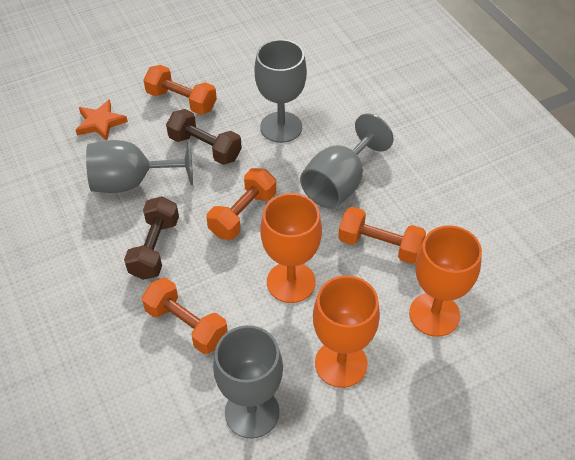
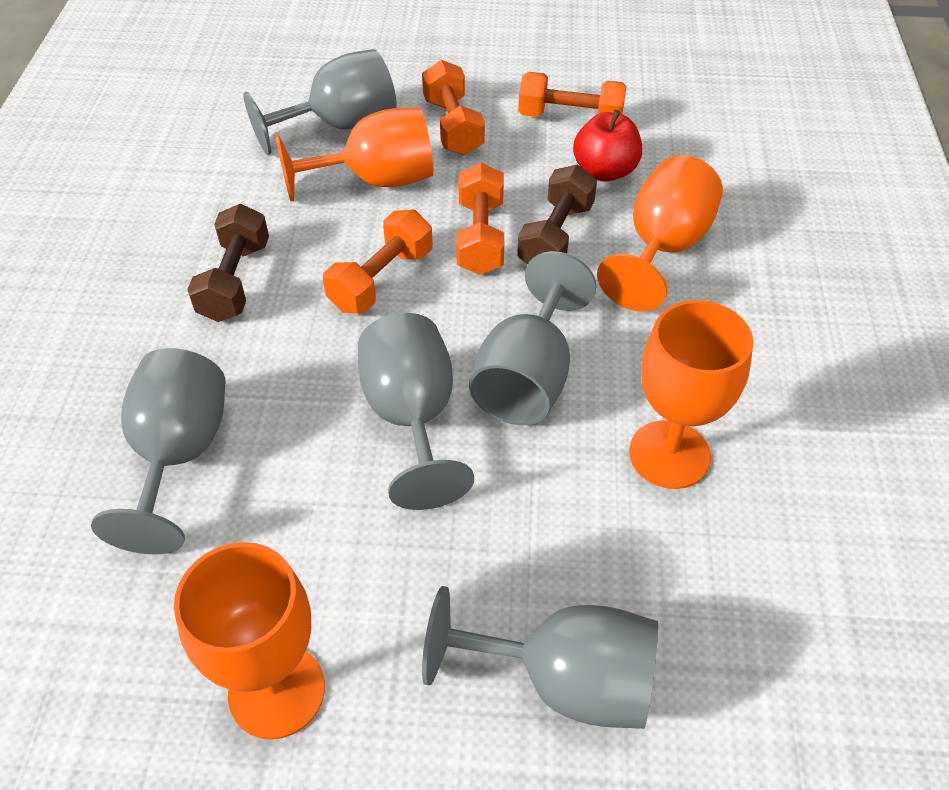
grey goblet: [86,140,193,193] [213,325,283,439] [254,39,307,143] [300,113,394,209] = 4 -> [91,348,225,555] [243,49,397,155] [358,313,474,510] [422,586,658,729] [469,251,596,425] = 5
orange goblet: [260,193,322,303] [313,275,380,388] [409,225,482,337] = 3 -> [174,542,325,740] [276,107,434,202] [597,155,723,312] [629,300,754,489] = 4
orange star: [76,99,128,140] = 1 -> none = 0
red apple: none = 0 -> [573,110,642,182] = 1

